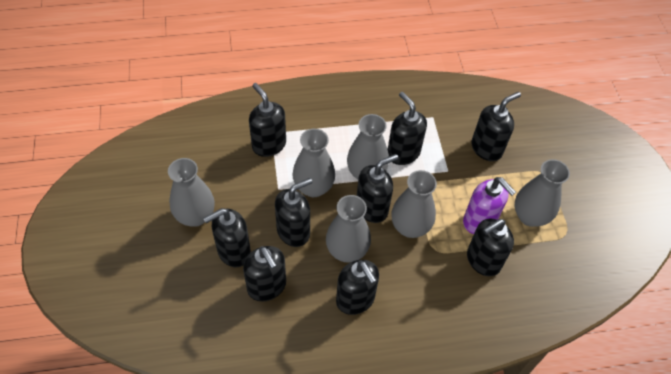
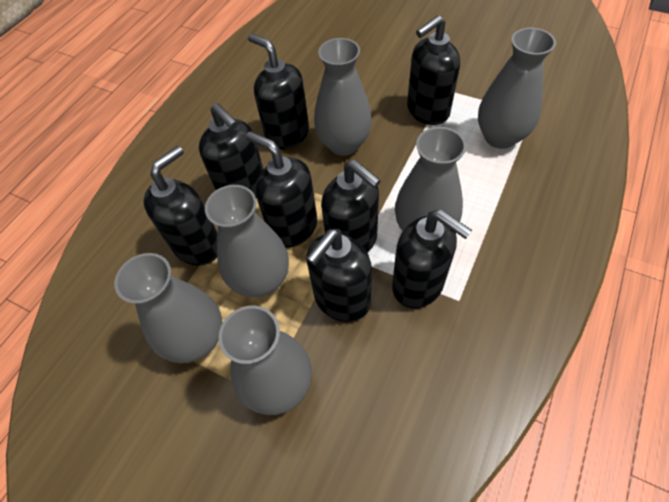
black soap dispenser: [203,208,251,267] [243,246,286,302] [249,83,286,157] [275,178,313,247] [336,260,379,315] [357,154,398,223] [387,92,427,165] [467,219,514,276] [471,92,521,161] = 9 -> [143,146,218,266] [199,103,263,198] [246,131,317,248] [248,33,309,150] [306,229,372,322] [321,160,381,253] [392,210,472,308] [407,15,460,125] = 8
purple soap dispenser: [463,177,516,234] = 1 -> none = 0

